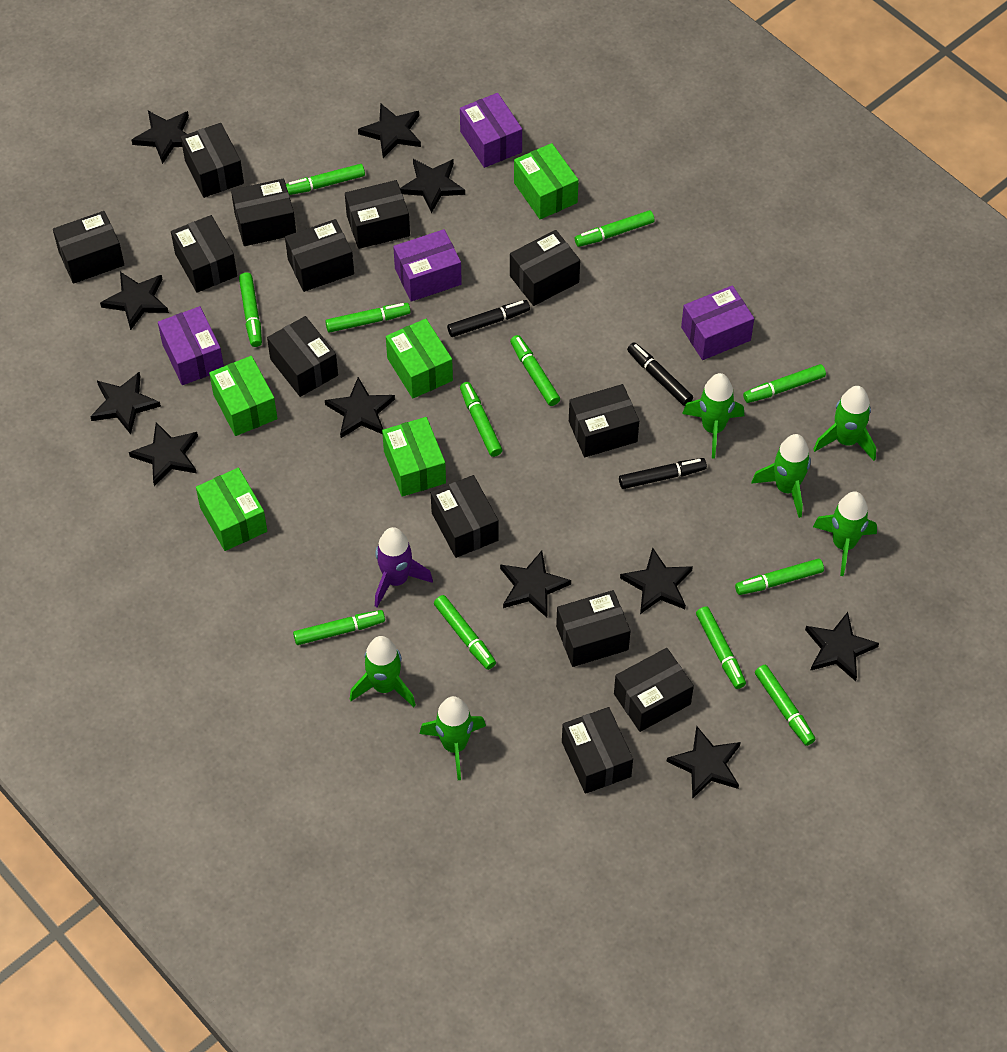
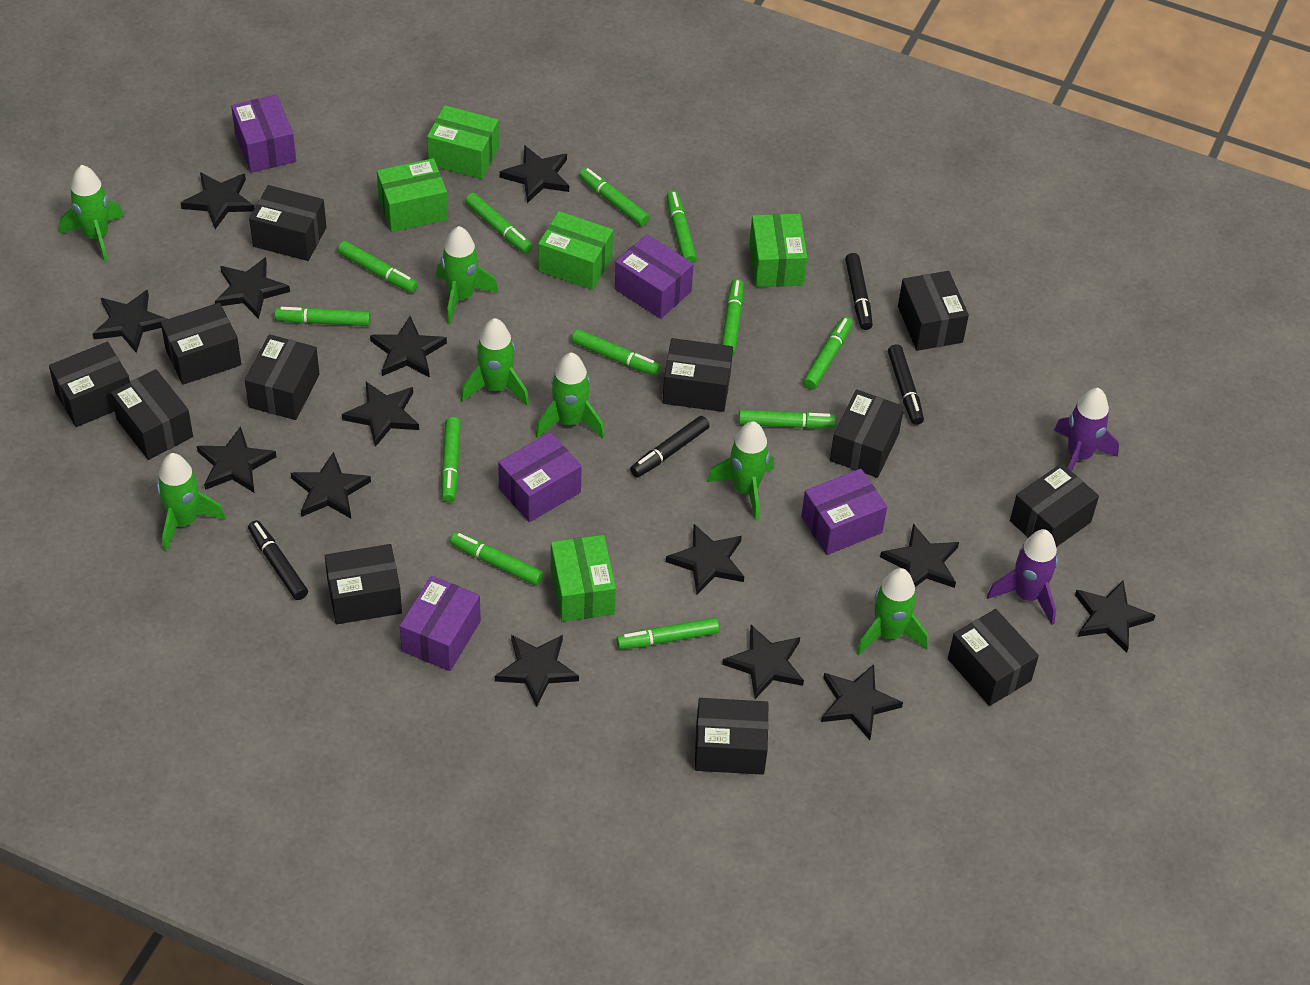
black box: [53,211,124,284] [171,215,237,293] [181,123,244,198] [231,179,296,246] [267,316,338,397] [285,219,354,292] [345,180,410,249] [431,475,499,558] [510,230,580,306] [556,590,630,667] [562,707,633,794] [569,384,639,457] [614,648,694,732] = 13 -> [49,342,130,427] [111,369,193,460] [161,303,241,385] [245,334,320,420] [249,185,326,261] [325,544,402,624] [663,338,733,412] [695,698,769,775] [830,389,904,478] [898,271,969,351] [948,609,1039,706] [1010,463,1099,547] = 12
black marker: [447,300,530,337] [619,458,707,489] [627,342,693,406] = 3 -> [248,520,308,600] [630,416,709,478] [845,253,873,330] [888,344,924,425] = 4
black star: [90,372,161,434] [100,272,169,330] [129,422,198,486] [132,111,189,164] [325,377,395,438] [358,103,421,158] [400,159,465,213] [500,551,571,617] [620,548,693,614] [666,726,741,799] [805,612,879,681] = 11 -> [93,290,167,353] [181,172,255,229] [197,426,277,492] [215,257,290,319] [291,452,371,519] [342,382,419,447] [370,316,447,378] [495,635,579,707] [500,145,569,203] [666,524,744,594] [722,625,804,699] [821,664,903,740] [880,524,959,588] [1075,581,1156,653] = 14
green rocket: [350,636,416,707] [420,696,486,780] [682,373,744,458] [751,434,811,518] [813,386,876,461] [813,492,877,576] = 6 -> [60,165,124,263] [157,453,226,552] [436,226,499,324] [461,318,529,406] [535,353,605,438] [707,421,774,521] [856,568,928,656] = 7
purple box: [158,306,224,385] [393,229,462,302] [460,93,522,168] [681,285,754,360] = 4 -> [231,94,296,173] [400,576,481,671] [498,432,582,522] [615,234,694,319] [801,469,887,555] = 5
purple rocket: [375,527,433,607] = 1 -> [987,529,1058,625] [1054,388,1119,471] = 2

